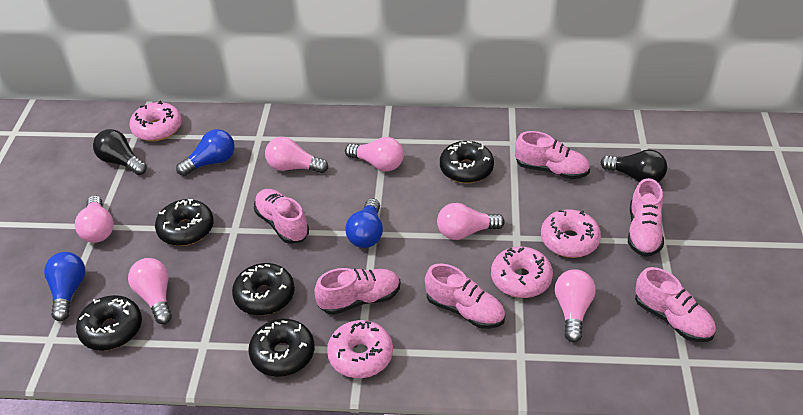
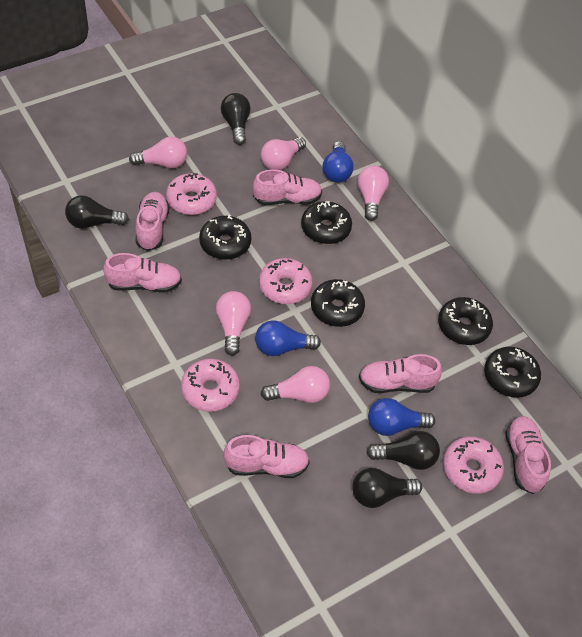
black light bulb: [93,129,147,175] [600,149,667,183] = 2 -> [65,195,129,229] [221,93,251,145] [352,468,423,508] [367,431,440,470] = 4
pink light bulb: [75,195,114,243] [128,258,172,324] [265,137,328,173] [345,137,404,171] [437,203,505,240] [555,269,596,342] = 6 -> [129,137,187,168] [216,291,251,356] [261,137,306,170] [261,366,330,403] [358,165,389,221] = 5

